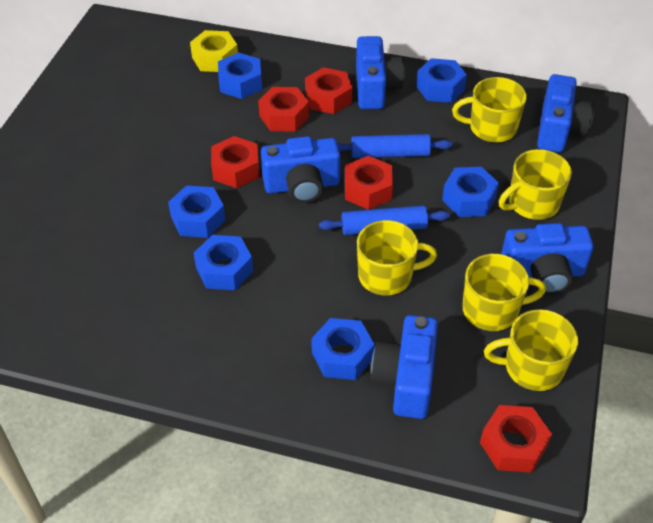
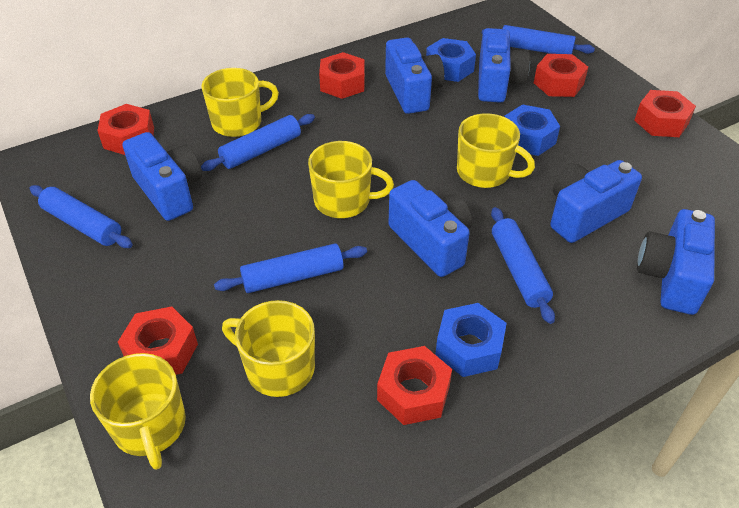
blue camera: [261,136,340,203] [356,36,405,109] [371,315,438,419] [501,223,594,294] [537,74,594,152] = 5 -> [123,132,202,221] [385,37,445,114] [388,180,472,277] [478,28,530,103] [550,160,642,243] [637,209,715,315] = 6
blue nut: [168,186,226,238] [194,235,253,290] [218,53,262,99] [311,318,375,380] [416,58,467,103] [442,167,499,217] = 6 -> [426,38,476,82] [435,303,507,377] [504,104,560,156] = 3
blue rolling pin: [319,205,450,235] [337,134,452,158] = 2 -> [29,185,133,248] [201,114,315,171] [214,244,367,293] [482,25,595,54] [491,207,555,324] = 5
red nut: [211,136,259,188] [258,87,309,132] [305,67,352,114] [345,156,393,210] [480,405,552,473] = 5 -> [98,104,154,155] [118,306,198,375] [319,52,365,99] [377,346,452,425] [534,54,588,97] [634,90,696,137] = 6
yellow nut: [190,30,238,72] = 1 -> none = 0

